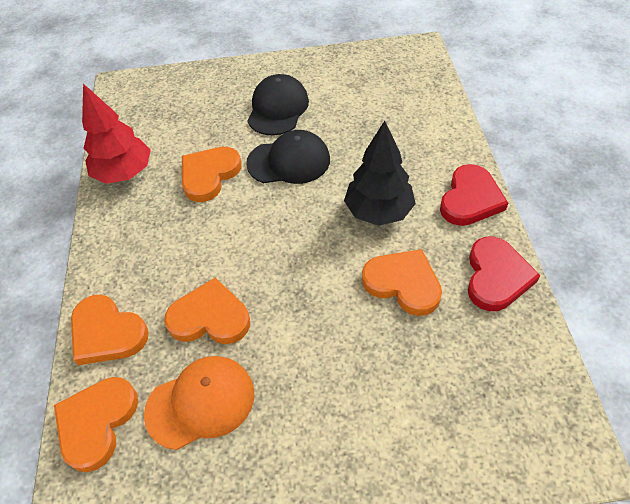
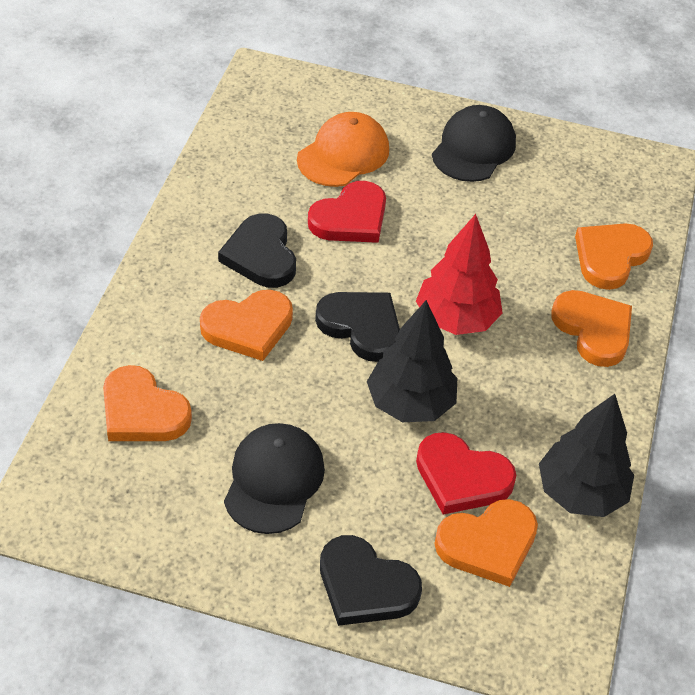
black heart: none = 0 -> [218,214,296,288] [315,292,400,362] [320,535,422,626] = 3
black tree: [344,121,416,226] = 1 -> [367,300,457,422] [539,394,634,517] = 2

